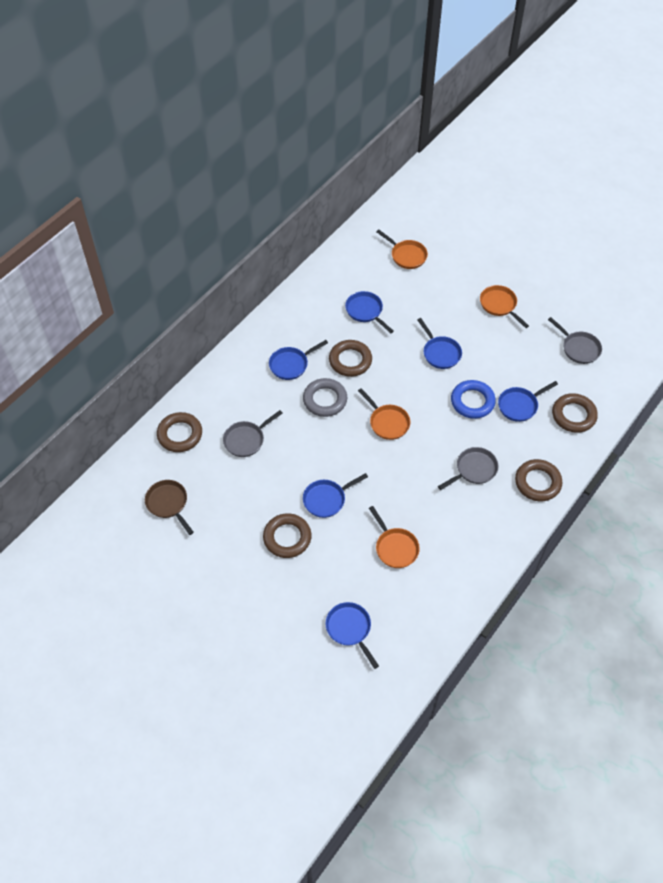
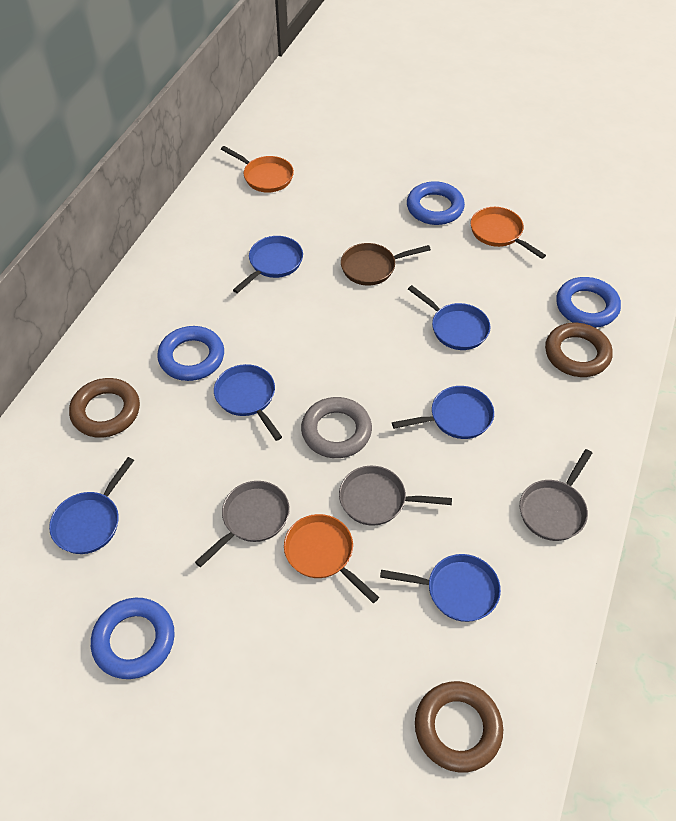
blue ring: [451,380,496,419] = 1 -> [91,598,175,679] [157,326,224,381] [407,181,465,225] [556,277,621,328] = 4
brown ring: [157,412,202,452] [263,513,312,558] [329,340,372,377] [515,459,562,501] [552,393,598,433] = 5 -> [69,378,140,438] [415,681,503,773] [545,323,613,377] = 3
orange pan: [358,388,410,440] [369,506,420,568] [376,229,428,269] [480,285,529,328] = 4 -> [221,146,294,193] [284,514,379,603] [471,207,546,259] = 3

